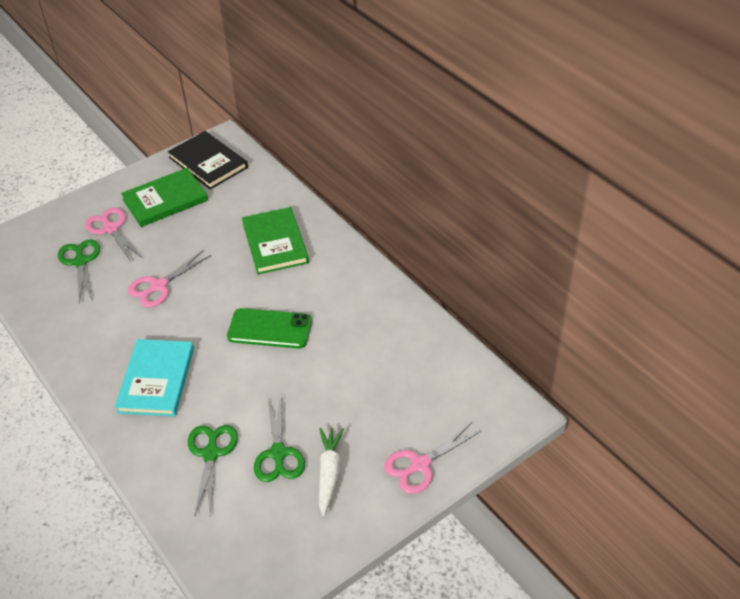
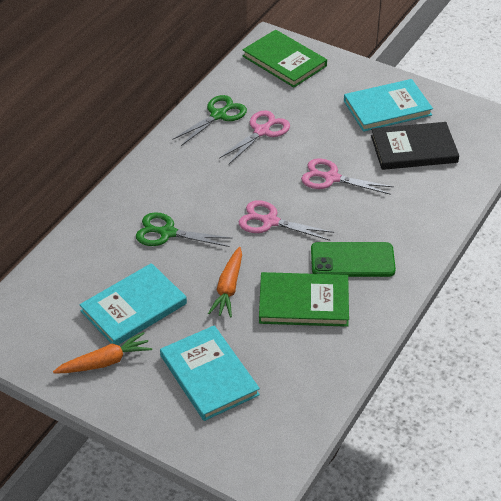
green scissors: [58,239,100,304] [188,425,238,515] [254,396,305,482] = 3 -> [136,212,233,247] [172,95,247,146] = 2
orange carrot: none = 0 -> [53,332,152,373] [208,247,242,318] = 2
turquoise book: [115,339,194,416] = 1 -> [80,263,187,345] [160,325,260,421] [344,79,433,132] = 3
white carrot: [319,428,344,516] = 1 -> none = 0

